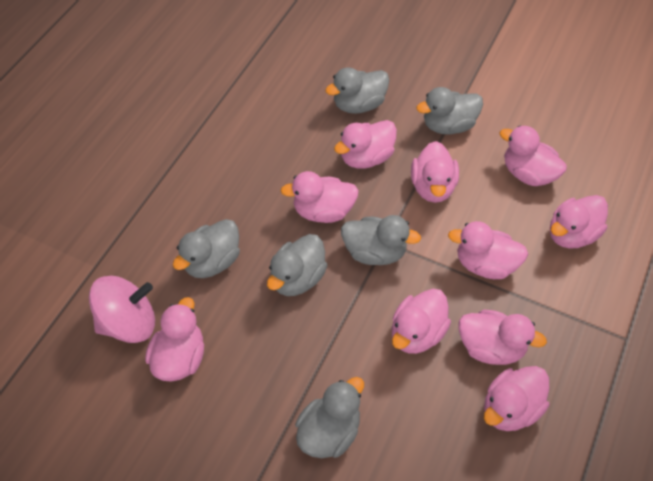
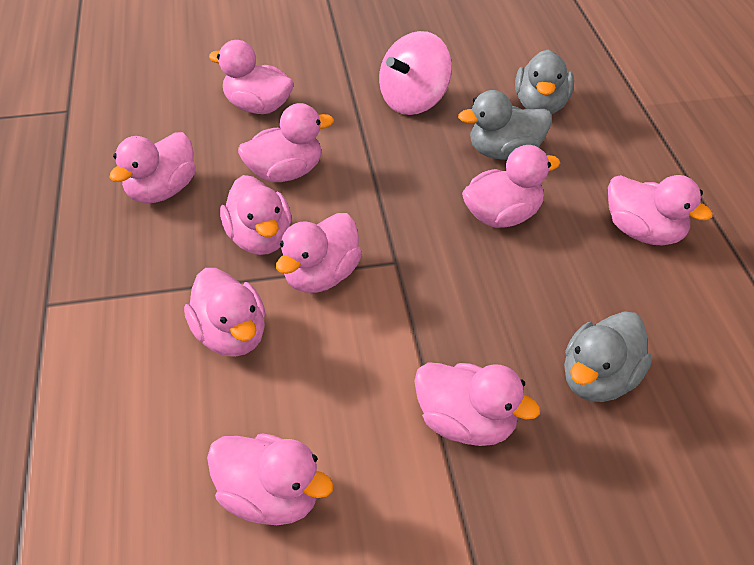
grey duck: [173,219,240,278] [267,234,328,296] [295,377,364,458] [325,67,389,114] [341,215,421,265] [416,87,483,134] = 6 -> [458,90,552,160] [515,49,574,114] [564,311,652,402] = 3

